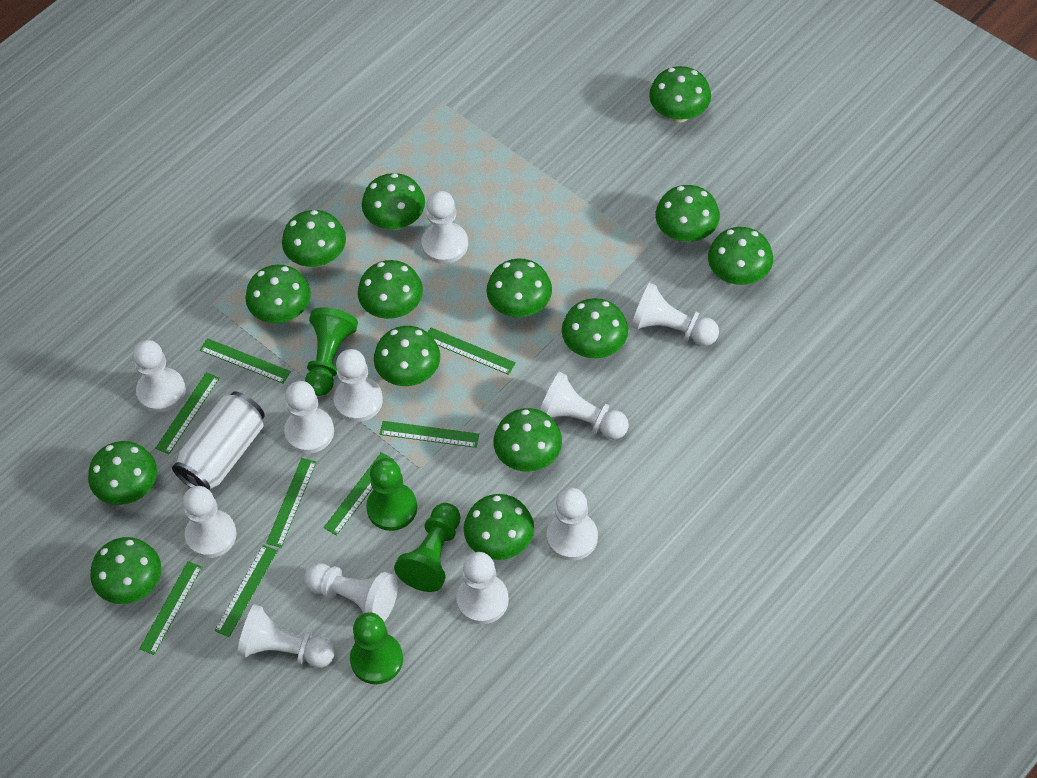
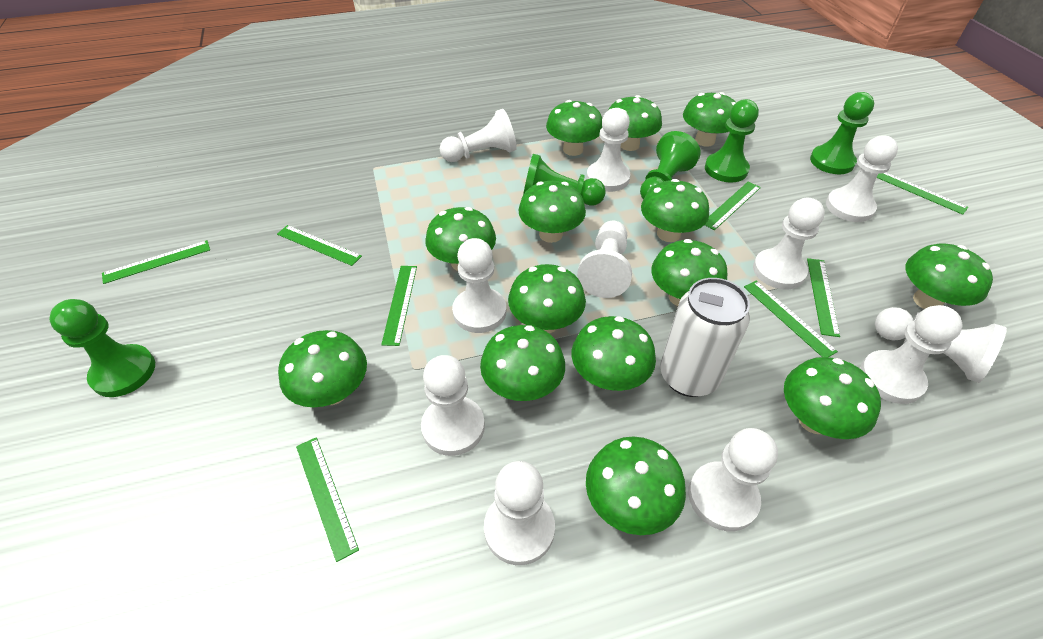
green pawn: [305,307,358,396] [350,612,403,684] [366,458,417,531] [394,503,460,592] = 4 -> [49,299,155,397] [523,154,606,206] [640,131,701,200] [705,99,759,183] [810,92,874,174] = 5

